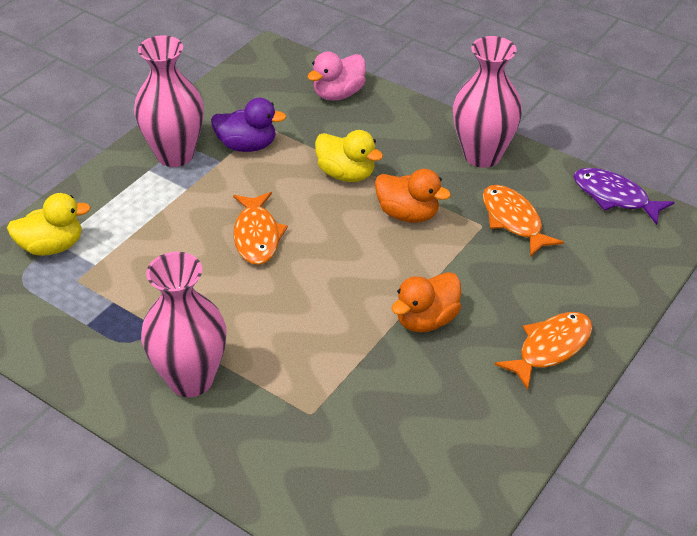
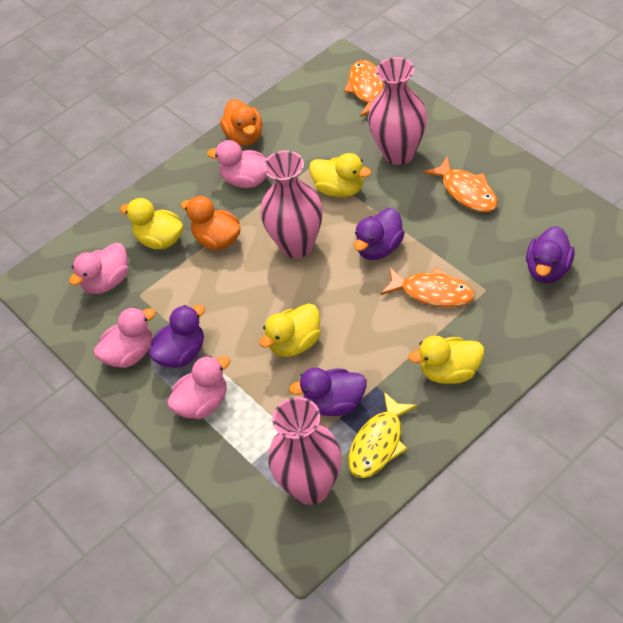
pink duck: [308,52,366,101] = 1 -> [69,243,128,294] [94,307,156,368] [167,356,230,419] [207,140,268,188] = 4
purple duck: [211,98,286,152] = 1 -> [149,305,205,368] [289,368,367,416] [354,208,405,260] [526,226,575,283] = 4
purple fish: [573,168,675,225] = 1 -> none = 0
yellow duck: [7,193,91,256] [315,130,383,182] = 2 -> [120,198,183,249] [259,303,320,357] [309,153,371,197] [408,335,484,384] = 4
yellow fish: none = 0 -> [348,392,418,478] = 1

